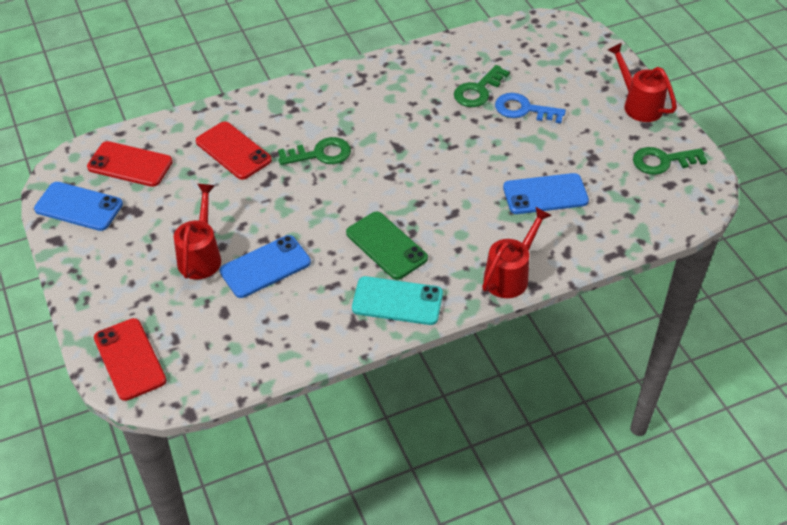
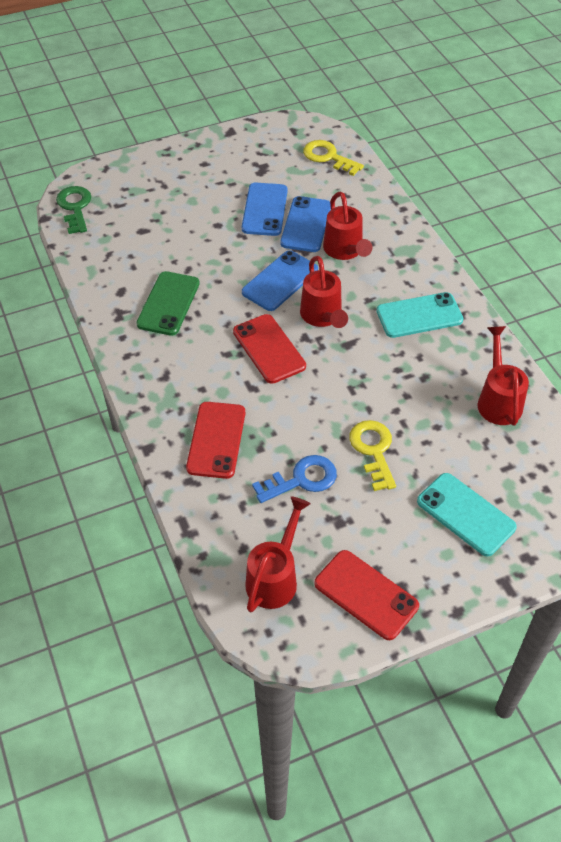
green key: [278,137,351,165] [454,65,510,107] [633,147,707,175] = 3 -> [56,186,91,234] = 1
red watering can: [174,184,221,279] [482,207,552,298] [608,43,677,122] = 3 -> [245,497,310,613] [300,256,348,328] [323,192,373,260] [478,326,529,426] = 4
turquoise phone: [352,276,443,325] = 1 -> [376,292,464,338] [417,473,517,556] = 2
yellow key: none = 0 -> [303,140,364,176] [349,420,396,491] = 2

